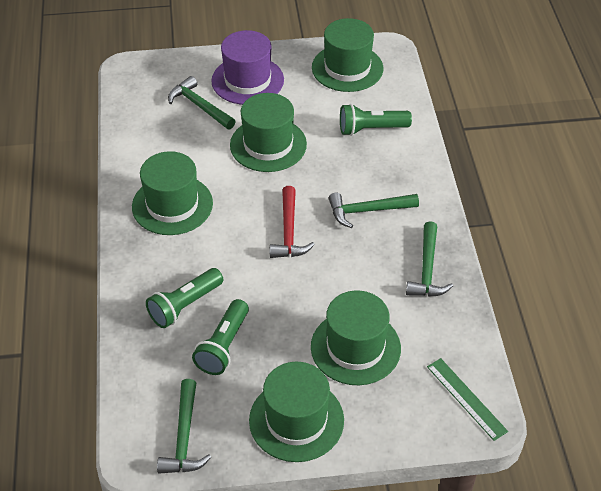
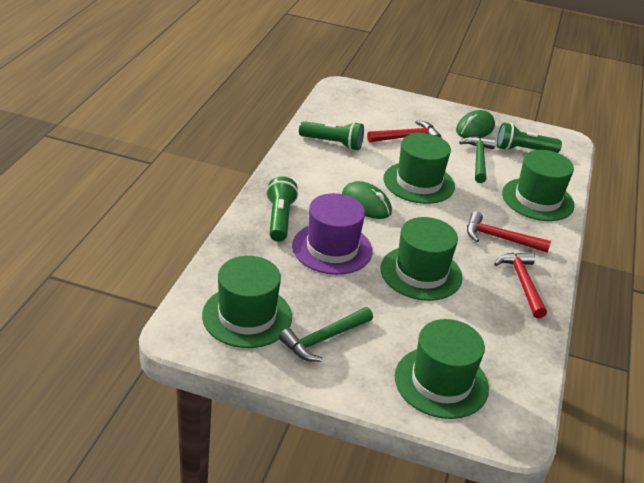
green hammer: [157,379,211,474] [168,76,236,129] [329,193,419,228] [406,221,453,297] = 4 -> [279,307,373,362] [459,136,496,183] = 2
green mouse: none = 0 -> [342,181,392,219] [456,110,495,138] = 2
green ruler: [427,358,508,441] = 1 -> none = 0
red hammer: [270,186,315,258] = 1 -> [367,120,441,142] [467,211,551,253] [494,252,547,318] = 3

